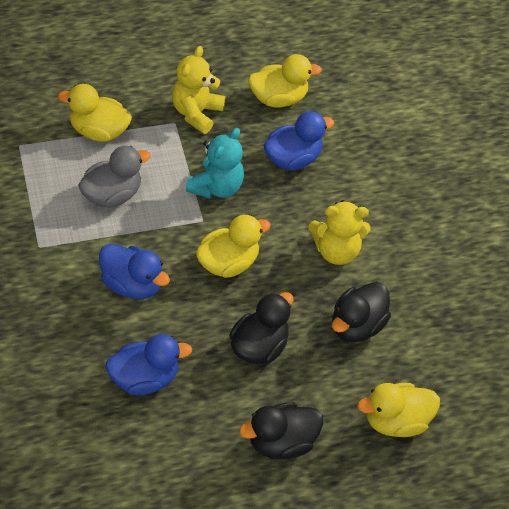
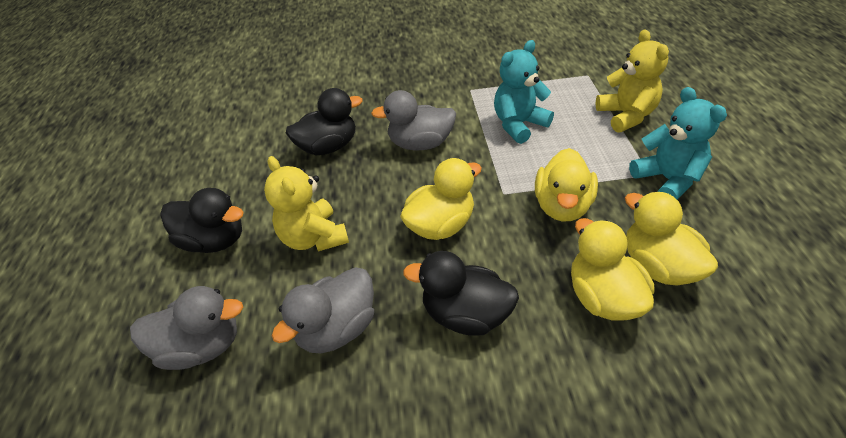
blue duck: [99,244,170,299] [105,334,192,395] [264,111,334,170] = 3 -> none = 0
grey duck: [78,146,150,208] = 1 -> [130,286,243,370] [272,267,374,353] [371,90,456,151] = 3
turquoise teddy bear: [186,128,244,199] = 1 -> [494,40,554,144] [629,87,727,199] = 2

